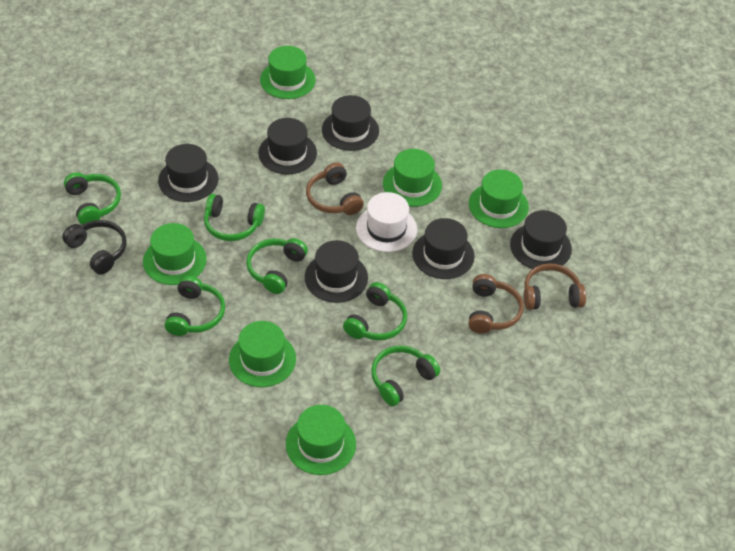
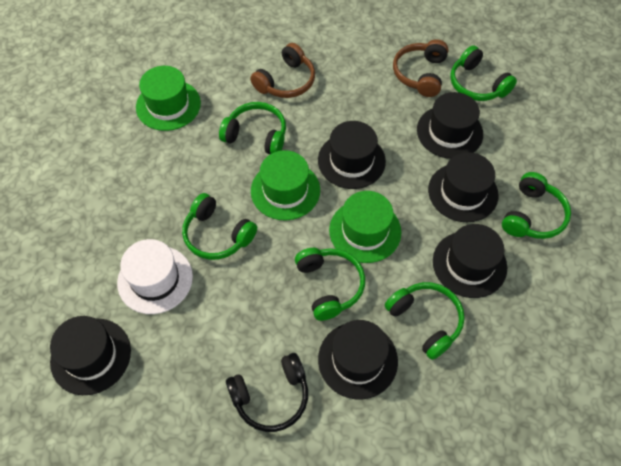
brown headphones: [306,162,364,215] [468,274,524,333] [524,263,586,310] = 3 -> [250,43,315,98] [393,39,448,97] = 2
green hat: [143,223,207,285] [229,321,296,387] [260,46,316,99] [286,405,356,475] [383,149,442,207] [469,169,529,228] = 6 -> [136,66,201,131] [251,150,320,220] [329,191,401,263] = 3

